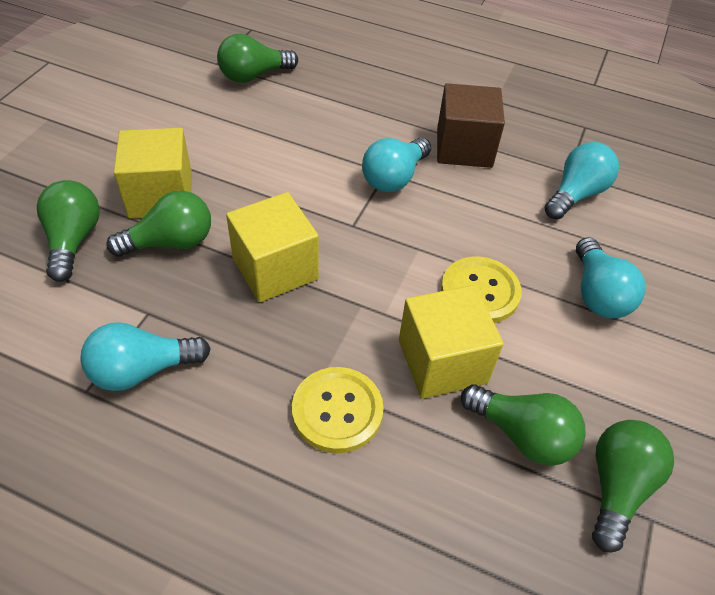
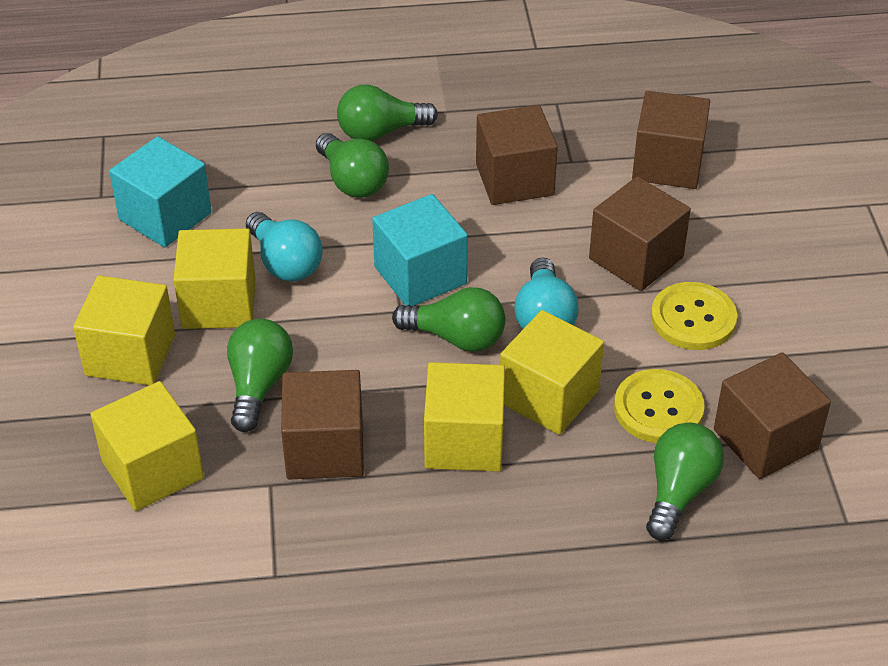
brown cube: [437,83,505,168] = 1 -> [281,370,364,479] [476,105,558,205] [589,176,691,291] [632,91,710,189] [714,352,831,479] = 5
turquoise cube: none = 0 -> [109,136,212,248] [372,194,468,306] = 2
turquoise light bulb: [80,322,211,391] [362,137,431,192] [545,142,619,220] [576,237,646,319] = 4 -> [246,212,323,282] [514,257,579,329] = 2
yellow cube: [114,128,192,219] [226,192,319,302] [399,285,504,399] = 3 -> [73,275,175,385] [91,381,204,511] [173,228,256,329] [424,362,505,471] [500,310,604,435] = 5

